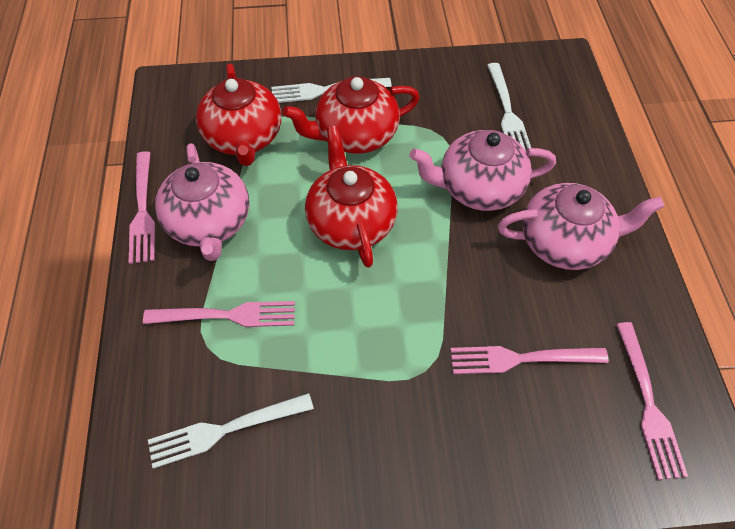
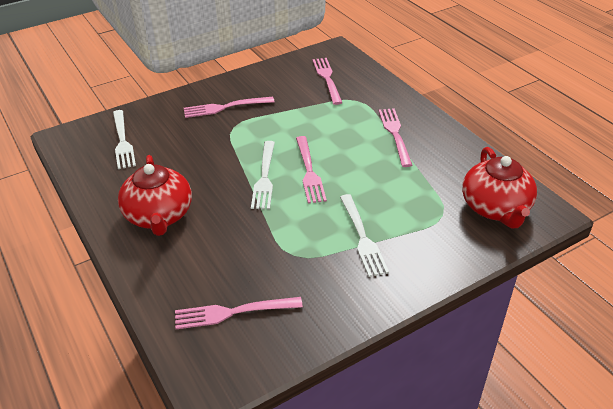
pink fork: [129,151,155,264] [143,301,295,327] [450,346,609,374] [616,322,688,480] = 4 -> [175,297,303,329] [184,97,275,118] [296,136,327,203] [312,58,342,105] [379,108,412,167] = 5
pink teapot: [155,143,249,261] [410,130,556,211] [498,183,665,270] = 3 -> none = 0
red teapot: [196,63,282,166] [283,76,420,154] [305,126,398,268] = 3 -> [118,155,192,236] [462,147,537,228] = 2

